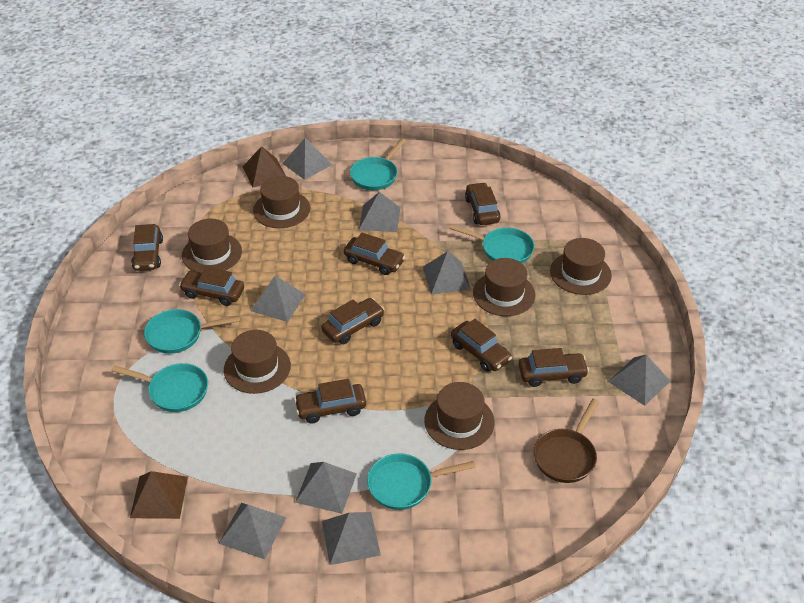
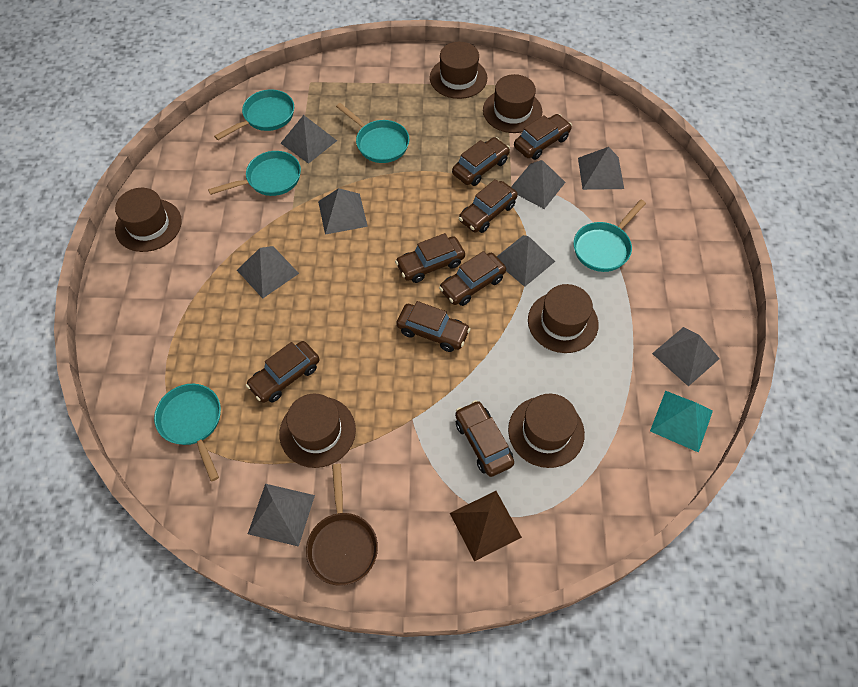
brown pyramid: [130,471,188,519] [243,146,286,188] = 2 -> [450,491,522,561] = 1
turquoise pyramid: none = 0 -> [650,391,713,453] = 1

